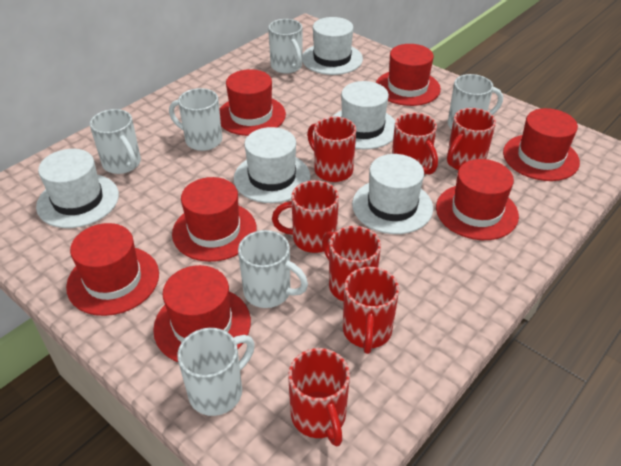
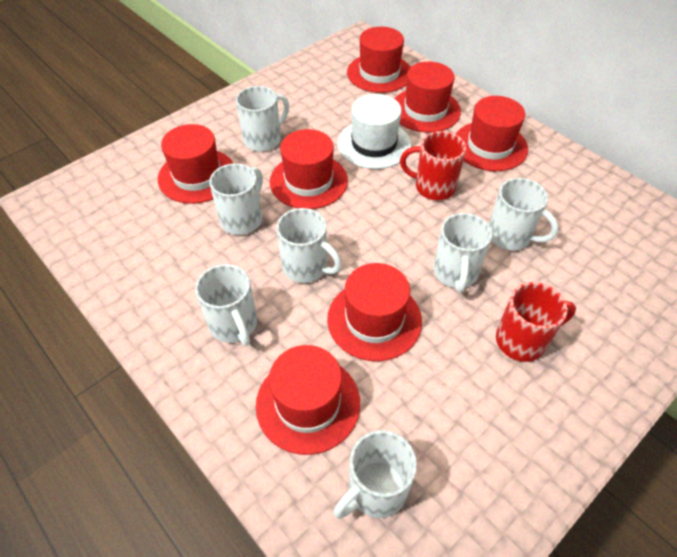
red mug: [272,180,339,253] [288,348,350,446] [307,117,356,182] [322,226,381,302] [343,267,399,354] [392,113,438,175] [447,108,496,170] = 7 -> [400,131,466,200] [496,282,576,362] = 2
white hat: [36,149,119,228] [234,127,311,203] [302,17,363,75] [332,81,395,149] [352,154,433,234] = 5 -> [337,94,411,169] = 1
white mug: [90,109,141,174] [169,88,222,151] [177,328,255,416] [238,230,308,308] [268,19,302,74] [448,74,503,129] = 6 -> [195,264,257,346] [209,163,263,235] [236,86,289,152] [276,208,342,283] [333,430,417,519] [433,213,492,293] [489,178,559,250] = 7

